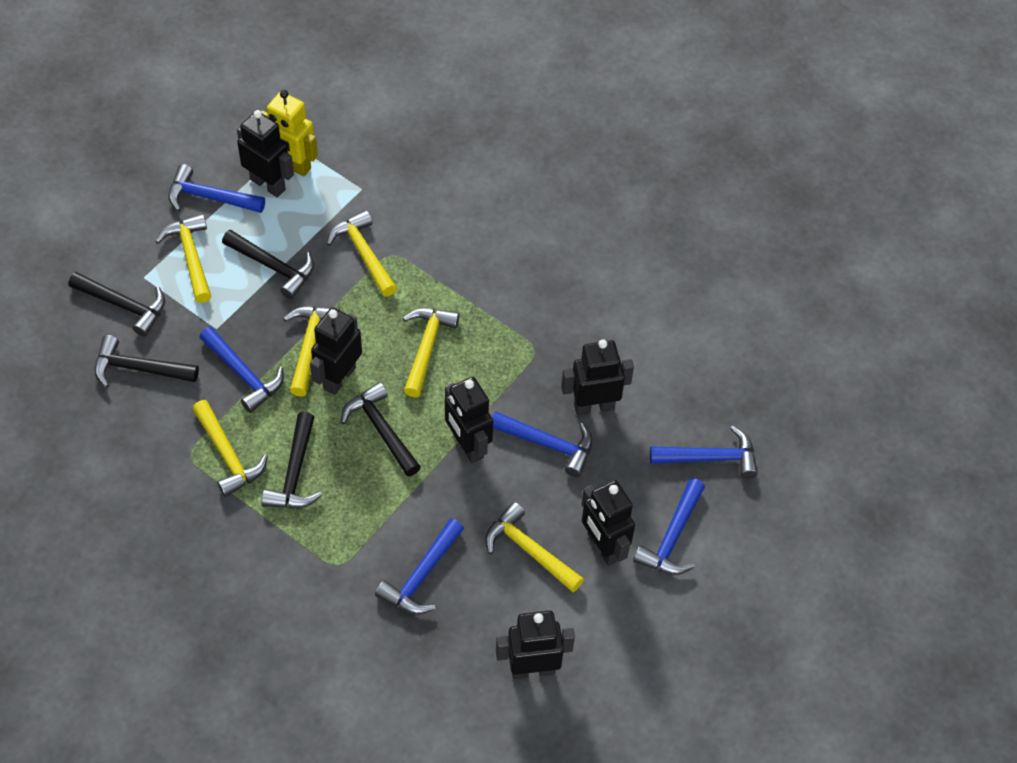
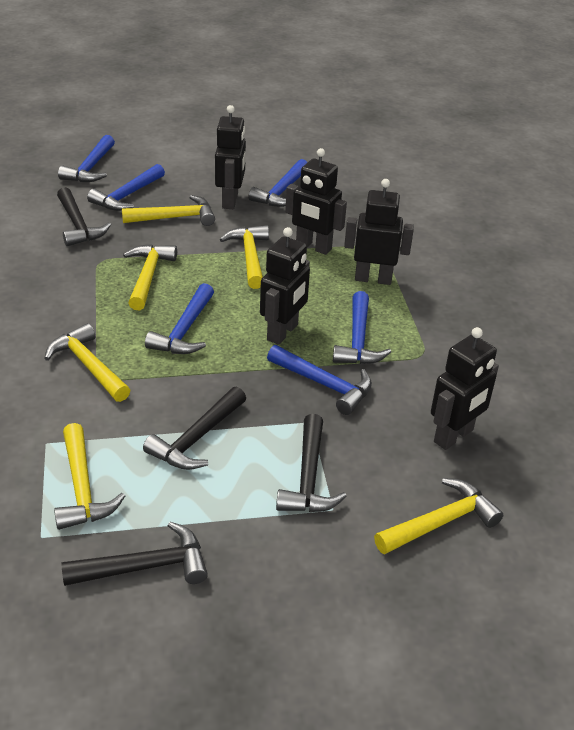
black hammer: [69,272,165,337] [94,335,199,388] [222,230,314,299] [261,412,322,508] [341,382,421,477] = 5 -> [57,187,111,246] [62,522,208,586] [143,386,246,470] [276,414,347,512] = 4
black robot: [237,110,294,197] [310,307,362,395] [445,377,493,463] [496,611,575,679] [561,339,634,415] [581,480,635,566] = 6 -> [215,105,246,209] [260,227,310,345] [285,148,347,255] [344,179,414,285] [431,327,499,450] = 5
yellow robot: [261,90,318,176] = 1 -> none = 0

